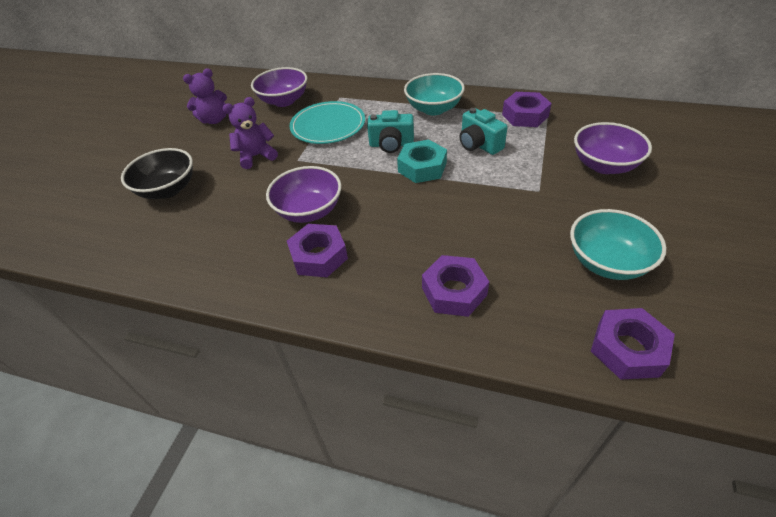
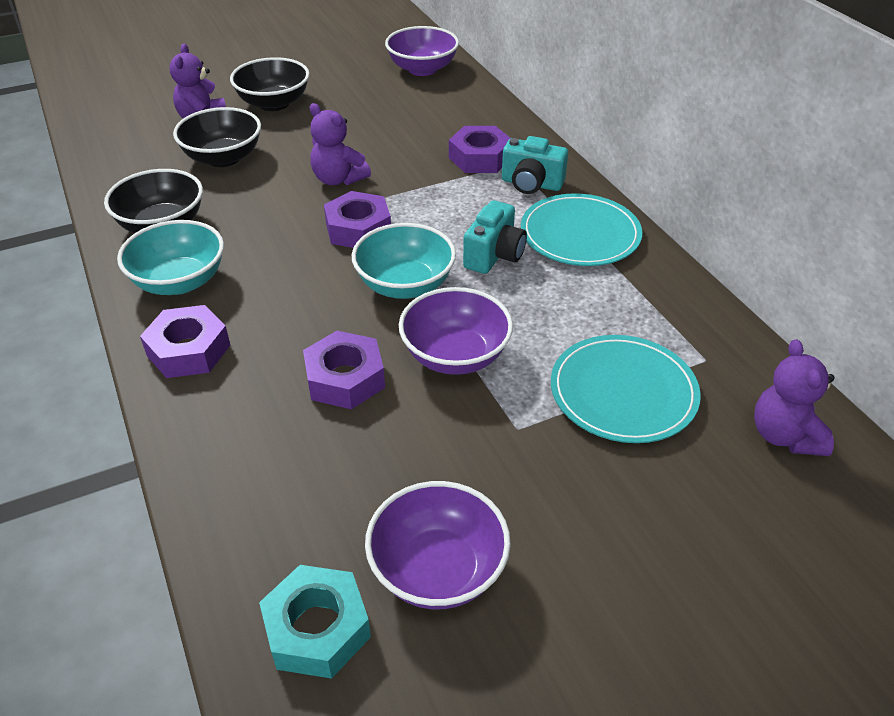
black bowl: [121,148,193,199] = 1 -> [104,169,203,233] [173,107,261,167] [230,57,310,111] = 3
purple teddy bear: [183,69,227,124] [223,97,278,169] = 2 -> [169,44,226,119] [310,103,371,185] [754,339,835,456] = 3
turquoise plate: [290,101,365,144] = 1 -> [521,193,642,266] [551,335,701,443] = 2

